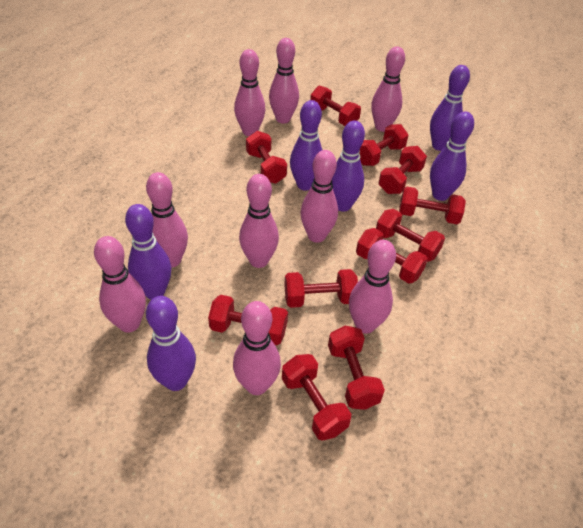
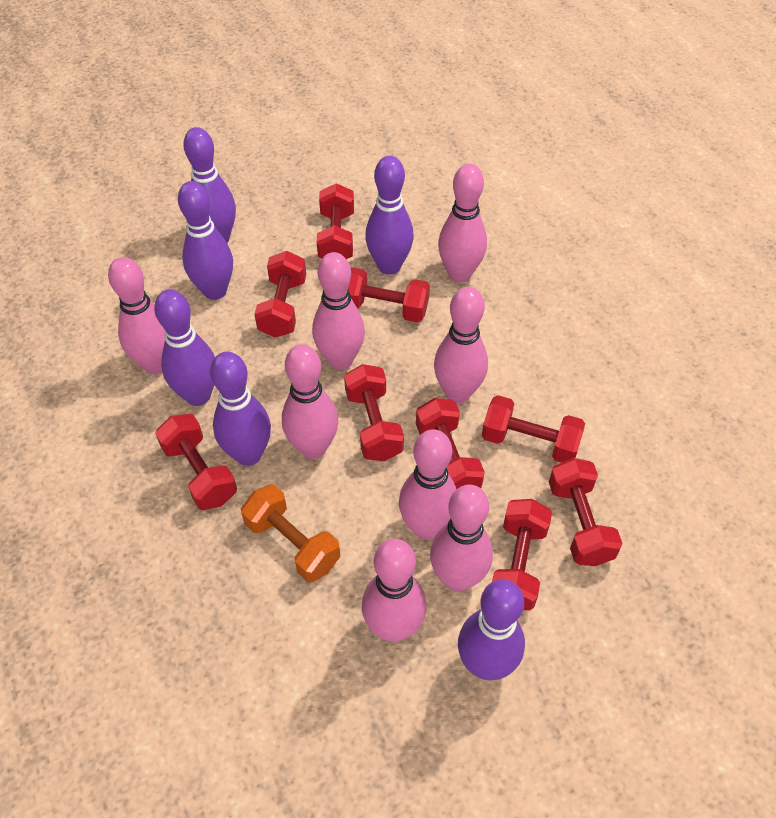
orange dumbbell: none = 0 -> [241,484,340,582] = 1
pink bowling pin: [94,236,146,333] [146,172,188,268] [233,301,281,395] [234,49,265,136] [239,174,279,268] [269,38,299,124] [300,150,338,243] [349,240,396,334] [371,46,405,132] = 9 -> [108,257,165,374] [282,344,338,459] [312,252,365,370] [362,539,426,642] [399,429,457,540] [430,485,493,591] [434,287,488,403] [438,164,487,283] = 8
red dumbbell: [208,295,288,345] [246,131,287,184] [282,354,351,441] [284,269,358,308] [310,86,361,126] [328,326,385,410] [356,228,428,283] [359,124,408,166] [376,209,445,262] [378,146,427,194] [399,187,466,224] = 11 -> [155,414,237,510] [254,251,306,338] [317,183,354,259] [344,364,404,461] [348,267,430,323] [416,398,485,489] [482,395,585,463] [492,499,552,610] [549,458,623,566] = 9

